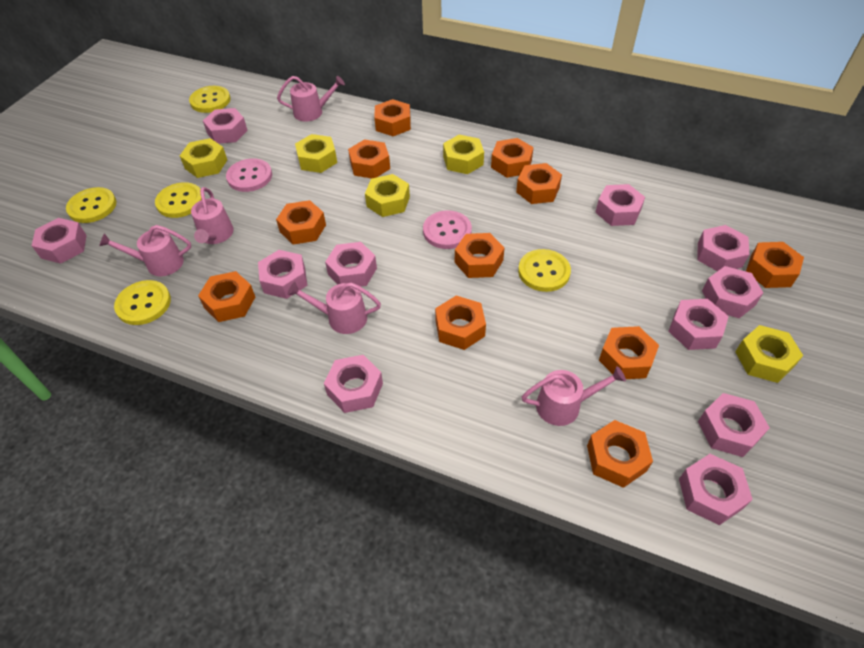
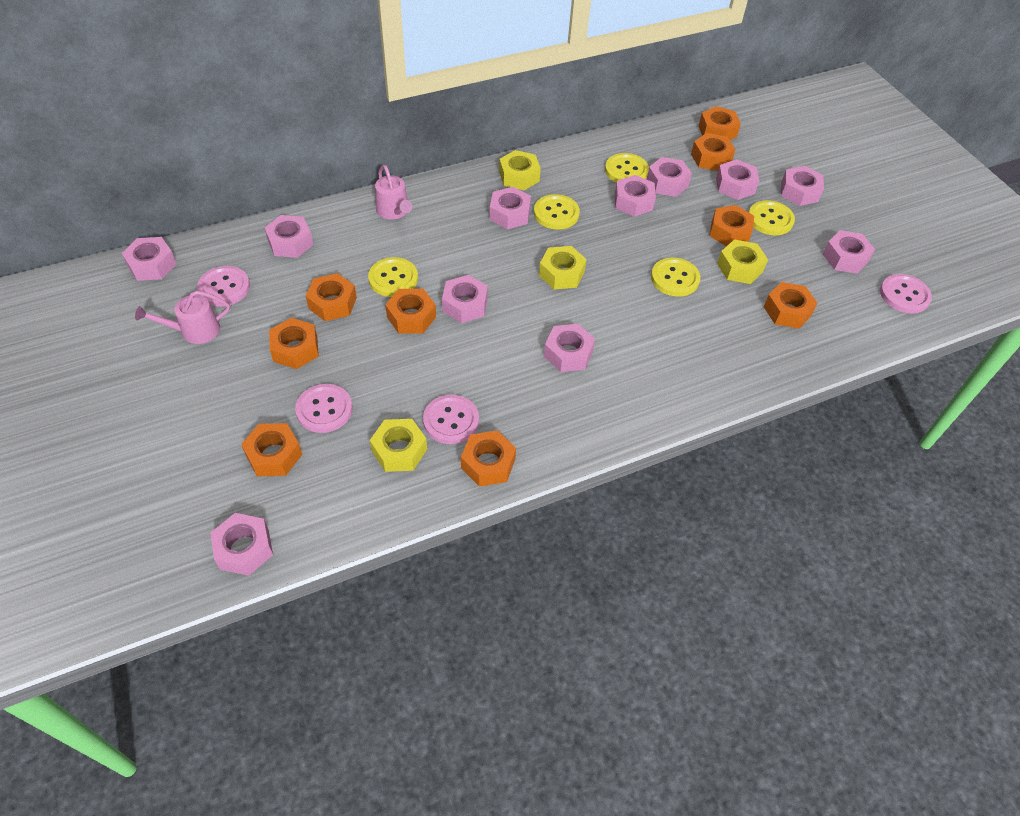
orange nut: [198,271,255,322] [276,200,326,245] [348,139,390,179] [374,99,411,136] [435,296,486,350] [455,233,505,278] [491,138,534,178] [516,163,562,204] [587,420,653,488] [599,326,659,379] [746,242,804,288] = 11 -> [241,423,302,476] [269,318,319,369] [306,273,357,321] [385,289,436,333] [461,430,516,487] [691,133,736,171] [699,106,741,140] [709,205,754,246] [764,282,818,329] = 9
pink button: [226,158,272,192] [423,210,472,249] = 2 -> [197,266,250,307] [295,384,352,433] [423,395,479,444] [880,274,932,314] = 4
pink watering can: [99,225,191,276] [191,187,234,244] [277,76,345,122] [287,282,381,334] [522,366,626,426] = 5 -> [135,291,230,344] [375,165,412,220] = 2
yellow nut: [180,138,227,178] [295,134,337,173] [365,174,410,217] [443,135,484,174] [735,325,803,383] = 5 -> [370,419,427,472] [499,150,541,190] [539,246,587,289] [717,239,768,284] = 4

